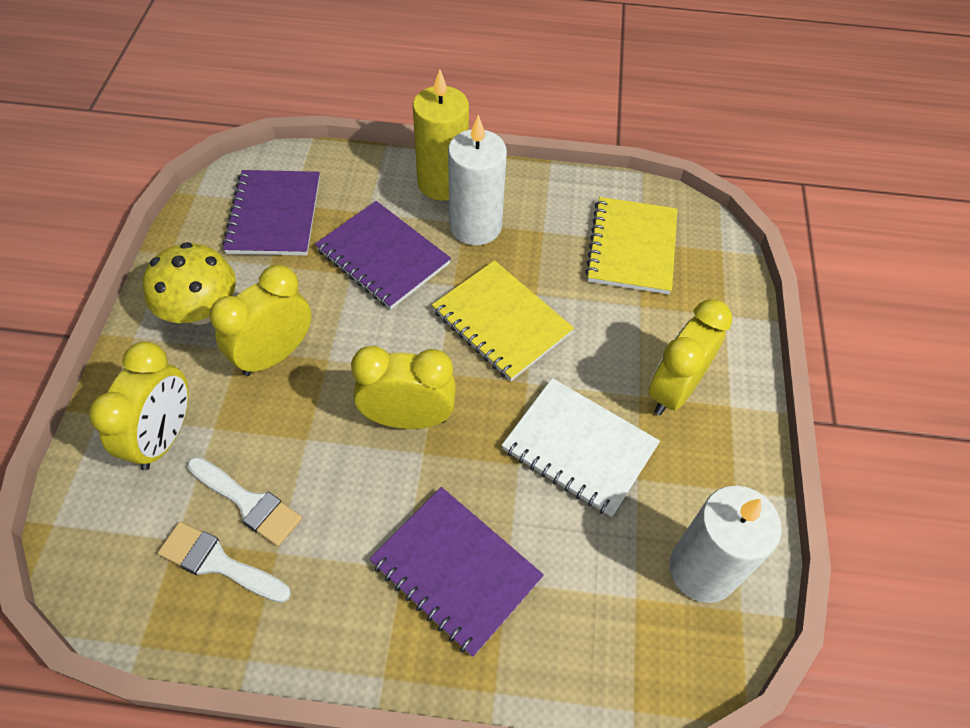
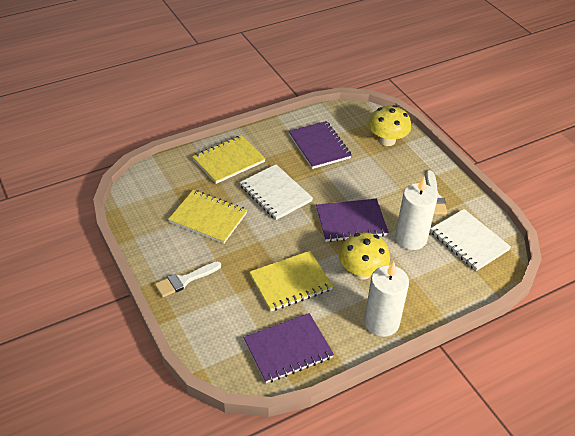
white notebook: [502,378,660,517] = 1 -> [240,164,313,220] [430,209,511,271] = 2
yellow candle: [413,69,469,201] = 1 -> none = 0
yellow clock: [89,341,189,470] [209,265,312,376] [351,346,456,429] [648,299,732,415] = 4 -> none = 0
yellow mushroom: [143,242,236,325] = 1 -> [339,232,390,279] [369,105,411,146] = 2
yellow notebook: [432,260,574,381] [585,197,678,294] = 2 -> [168,190,247,244] [192,135,266,184] [249,251,333,312] = 3

